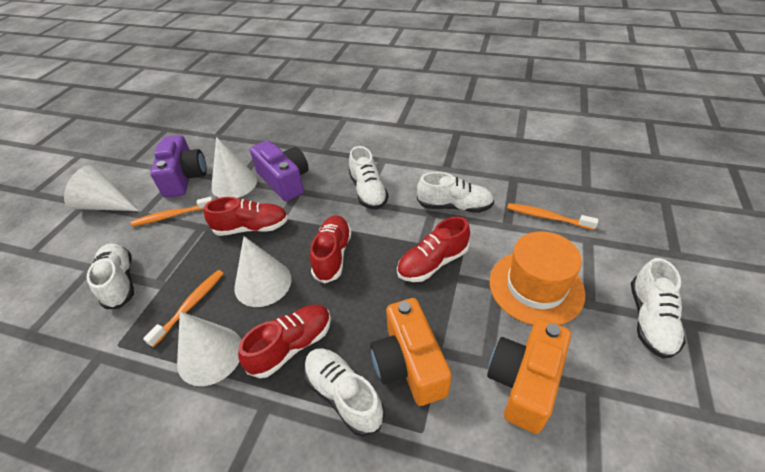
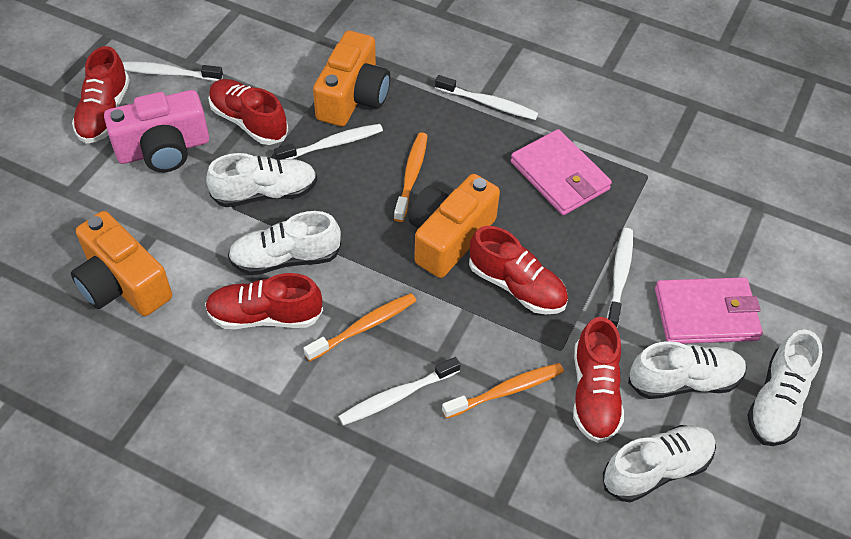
orange camera: [370,298,452,406] [487,319,571,434] = 2 -> [71,211,172,316] [313,30,390,127] [408,174,500,278] = 3
orange hat: [490,231,586,325] = 1 -> none = 0
pink camera: none = 0 -> [104,90,209,172] = 1
pink wallet: none = 0 -> [511,129,612,215] [655,277,763,344] = 2
purple camera: [150,135,207,198] [250,140,309,201] = 2 -> none = 0
red shoe: [204,197,288,236] [238,305,331,378] [310,215,352,284] [397,216,470,282] = 4 -> [72,46,130,144] [205,273,323,329] [208,79,288,145] [469,226,568,314] [573,317,624,443] = 5
white cone: [64,165,138,211] [177,311,241,386] [211,137,257,198] [234,236,292,307] = 4 -> none = 0
white toothbrush: none = 0 -> [122,62,223,81] [274,124,383,160] [338,357,461,425] [435,75,538,120] [607,228,633,328] = 5

